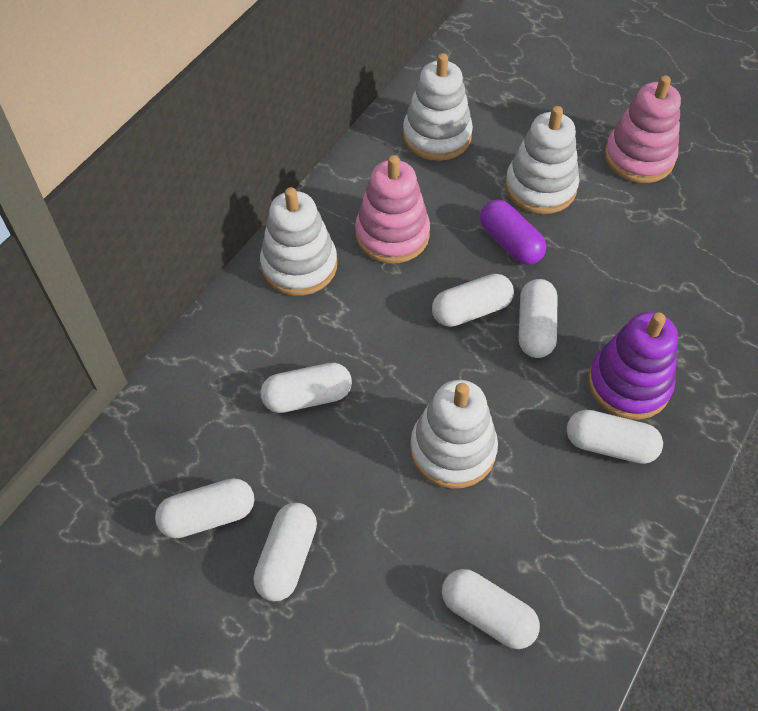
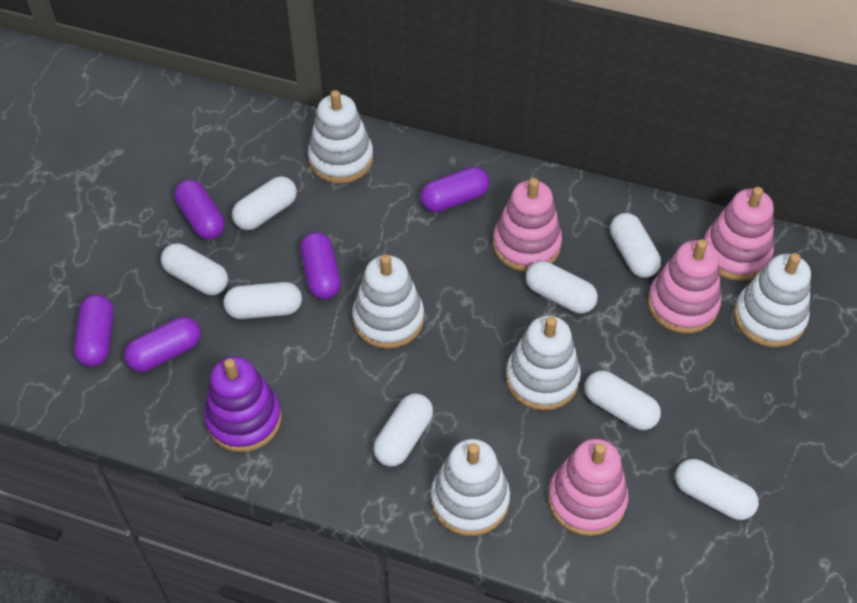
pink stacking toy: [355,155,430,264] [604,75,681,183] = 2 -> [493,178,562,272] [548,439,628,536] [648,239,721,334] [704,187,774,281] = 4
purple capsule: [480,200,546,265] = 1 -> [74,295,114,367] [124,317,201,372] [174,180,225,239] [300,232,341,299] [421,167,489,212] = 5
white capsule: [155,478,254,538] [253,503,317,601] [260,363,352,413] [432,274,514,327] [442,569,540,649] [519,279,557,358] [567,410,663,464] = 7 -> [161,243,228,295] [224,282,302,319] [232,176,297,230] [373,393,433,467] [526,261,598,313] [584,370,661,430] [610,213,661,278] [675,459,759,520] = 8
white stacking toy: [260,187,337,296] [403,53,473,161] [410,380,498,489] [505,106,579,214] = 4 -> [308,90,373,183] [352,255,424,349] [431,439,510,536] [506,315,581,410] [734,253,811,347] = 5

